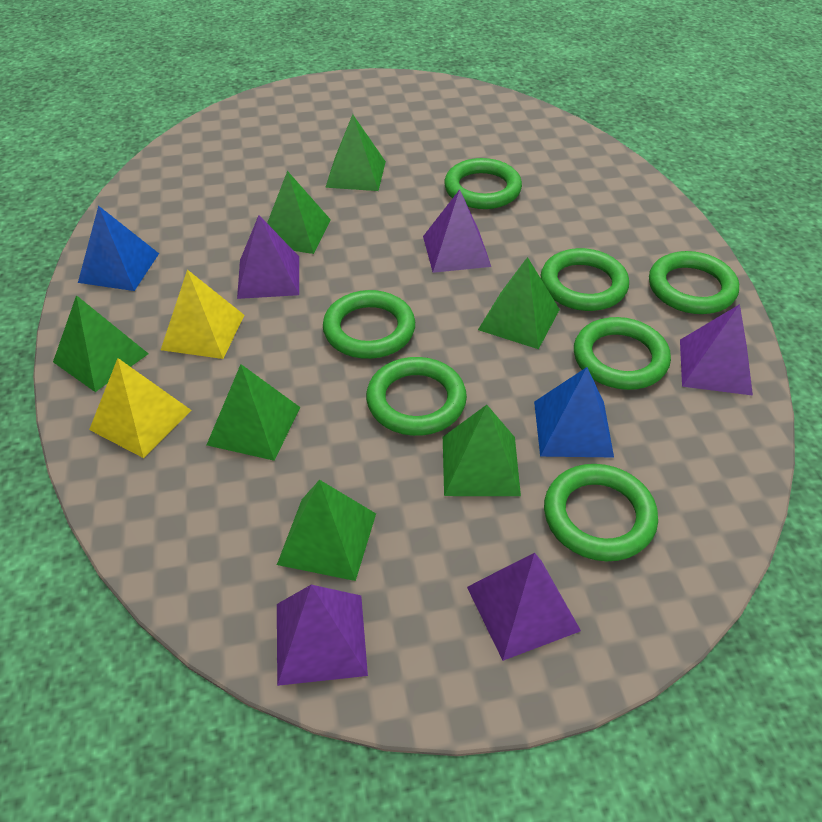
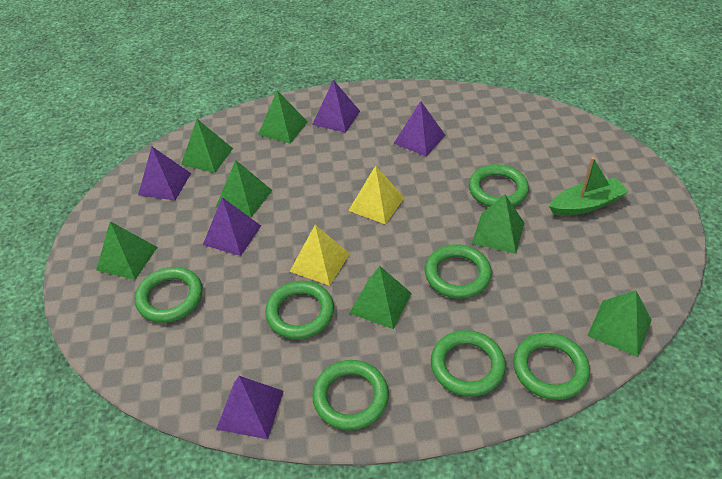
blue pyramid: [78,206,159,291] [534,367,614,457] = 2 -> none = 0
green boat: none = 0 -> [549,157,629,216] = 1

